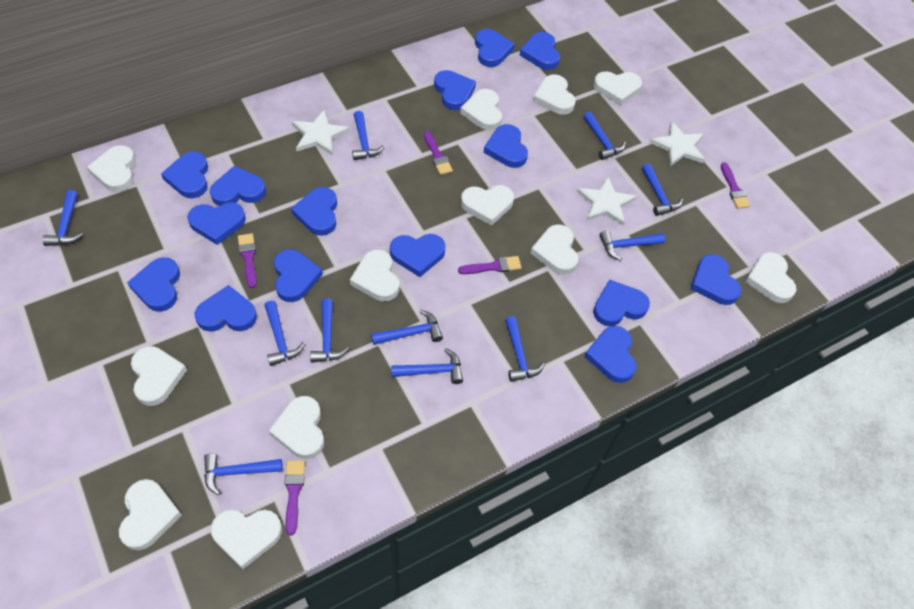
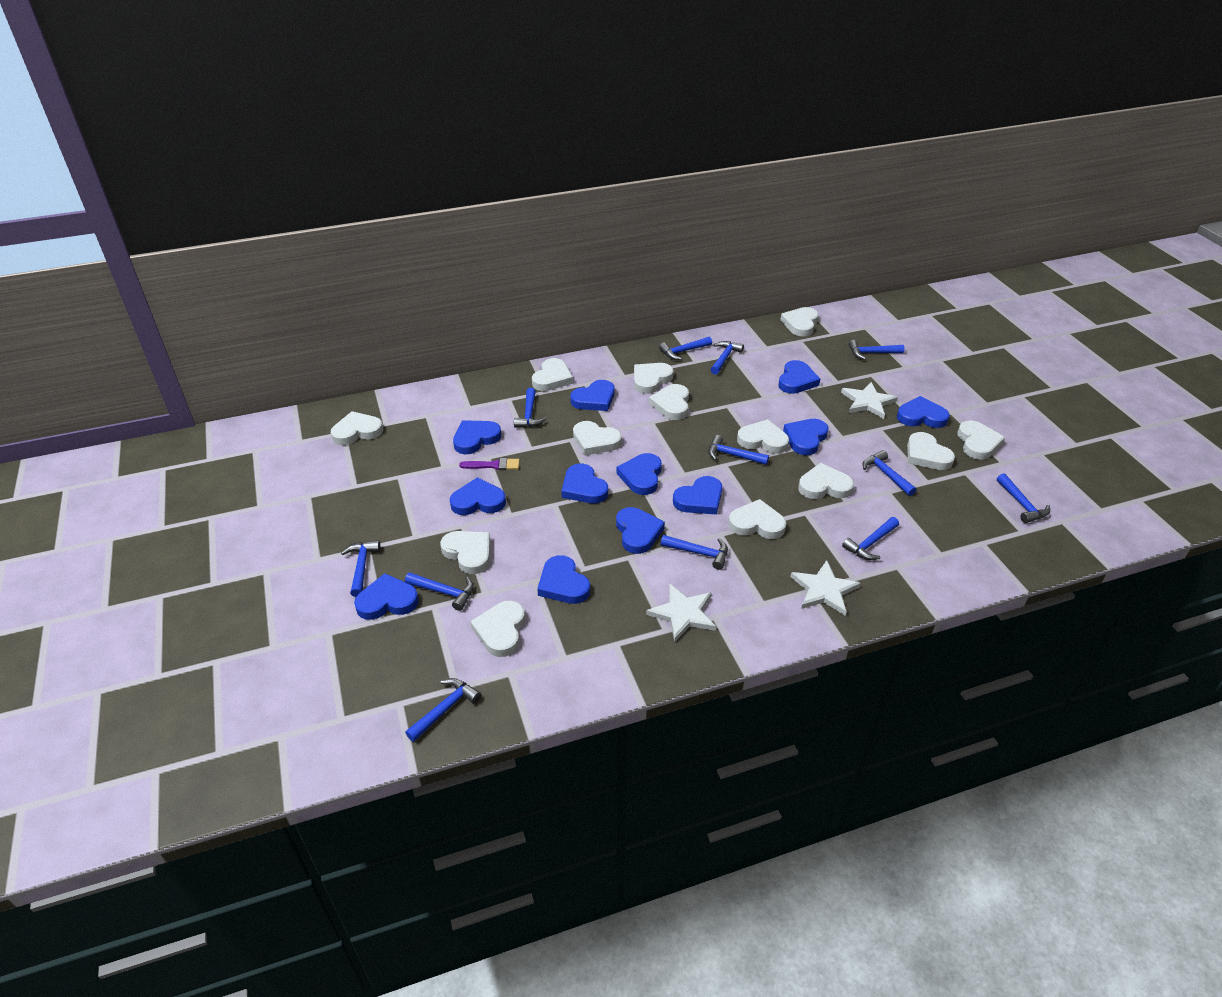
blue hammer: [42,190,83,246] [204,454,283,495] [264,301,305,366] [310,299,349,363] [352,111,384,160] [371,309,443,345] [391,348,463,384] [505,316,545,382] [583,112,626,160] [600,230,665,261] [642,164,683,216] = 11 -> [341,540,380,597] [405,572,474,611] [405,678,481,742] [514,388,546,428] [659,337,712,360] [661,535,728,570] [709,435,769,465] [710,341,744,375] [842,517,899,560] [848,340,905,360] [863,450,916,496] [997,474,1050,523] = 12
blue heart: [127,257,180,312] [161,151,208,198] [187,202,246,245] [195,285,257,332] [210,166,266,206] [274,249,323,302] [291,187,337,236] [390,234,446,277] [434,70,476,110] [475,29,514,67] [484,124,528,168] [520,32,560,70] [584,326,637,383] [593,280,650,326] [690,254,742,305] = 15 -> [354,573,419,620] [450,477,506,515] [453,420,501,454] [537,555,590,604] [561,464,608,504] [570,380,615,411] [616,507,665,554] [617,453,662,495] [673,476,722,515] [779,360,820,394] [783,419,829,455] [897,396,949,428] = 12
purple brush: [238,233,257,288] [284,460,305,536] [424,131,453,175] [458,256,522,274] [721,162,750,209] = 5 -> [459,458,520,470] = 1
white heart: [87,145,136,192] [119,479,182,550] [131,346,187,406] [211,509,282,569] [269,396,324,459] [350,250,399,301] [460,89,502,130] [461,185,514,226] [531,224,578,275] [533,74,576,115] [594,71,642,105] [745,252,796,303] = 12 -> [331,411,383,445] [440,531,490,574] [470,601,525,657] [532,358,573,391] [573,421,622,455] [634,363,674,394] [649,384,689,420] [728,499,786,539] [737,419,789,454] [780,307,819,336] [798,463,854,499] [907,432,955,470] [958,420,1005,460] = 13

